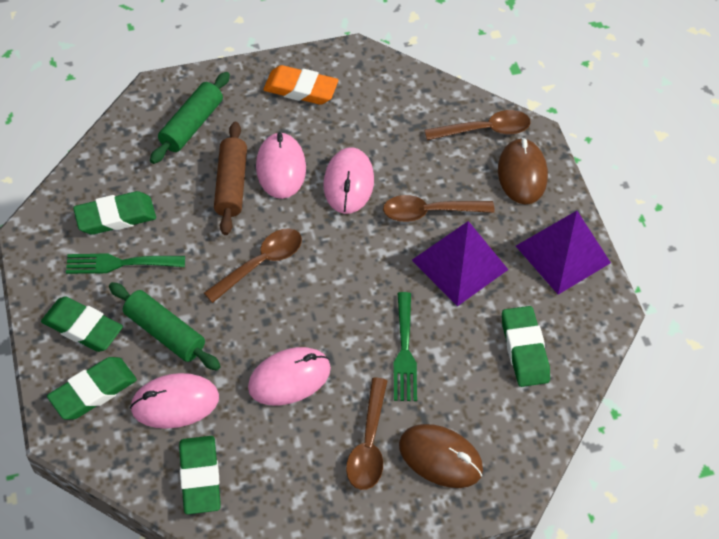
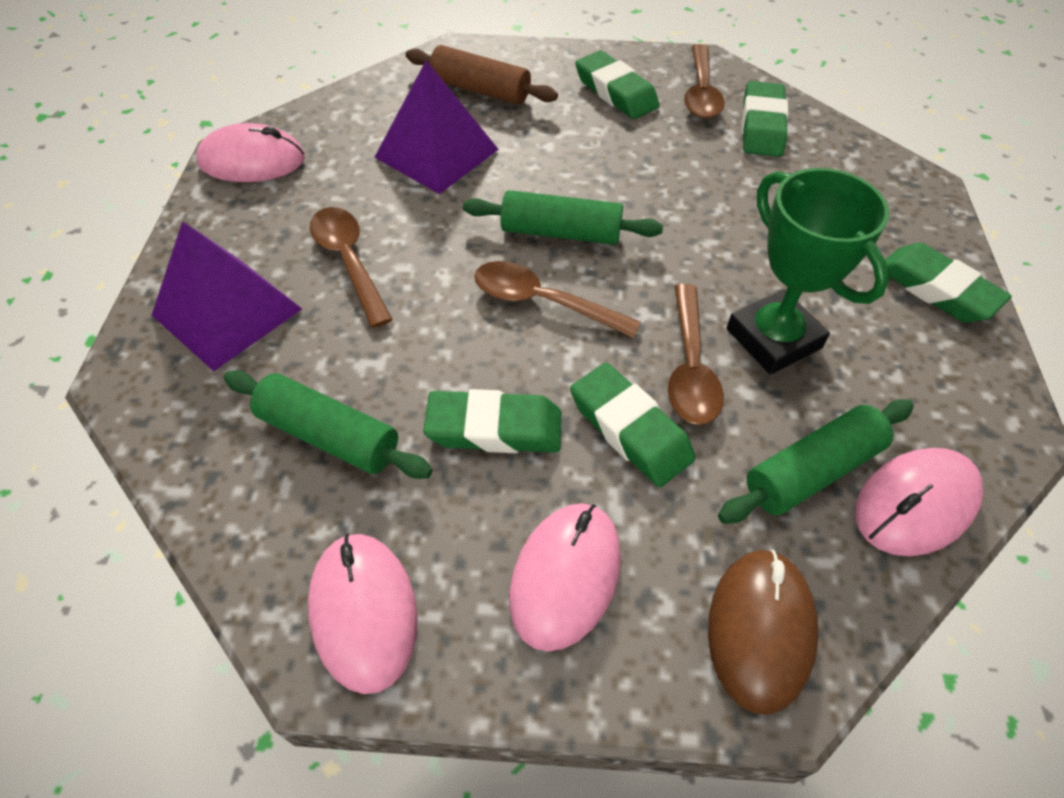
brown mouse: [399,424,483,488] [498,138,548,205] = 2 -> [708,549,819,715] = 1
green fork: [66,254,185,274] [393,292,417,401] = 2 -> none = 0
green rolling pin: [109,282,221,370] [150,72,230,164] = 2 -> [224,370,433,479] [463,190,663,245] [718,399,914,524] = 3
green trophy: none = 0 -> [727,168,889,375] = 1
orange eraser: [263,65,338,105] = 1 -> none = 0

